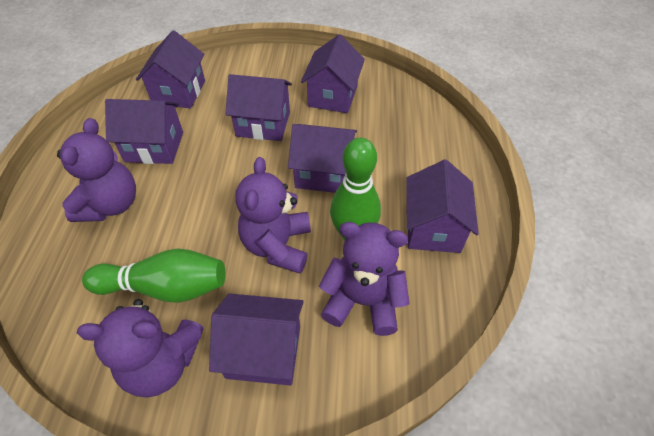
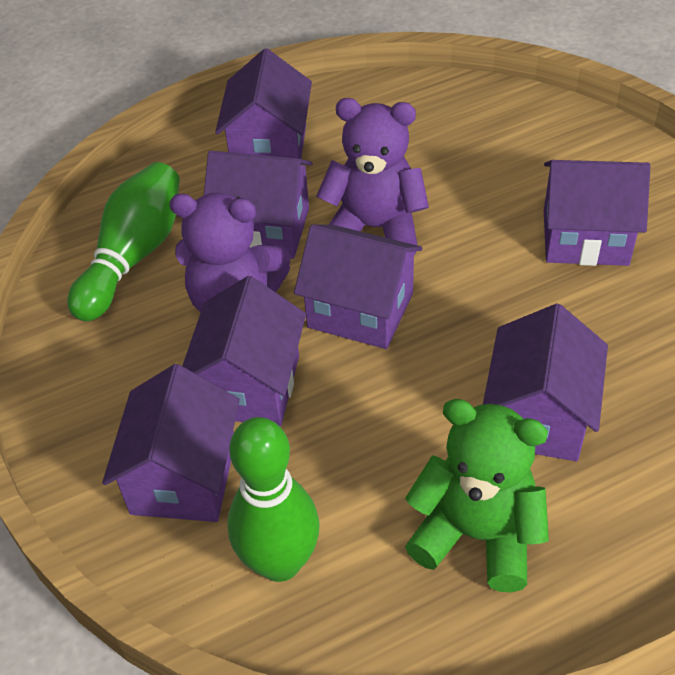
green teddy bear: none = 0 -> [405,399,549,592] = 1
purple teddy bear: [57,118,136,222] [77,299,204,398] [235,157,311,273] [319,222,410,336] = 4 -> [169,193,291,312] [316,98,429,255] = 2

